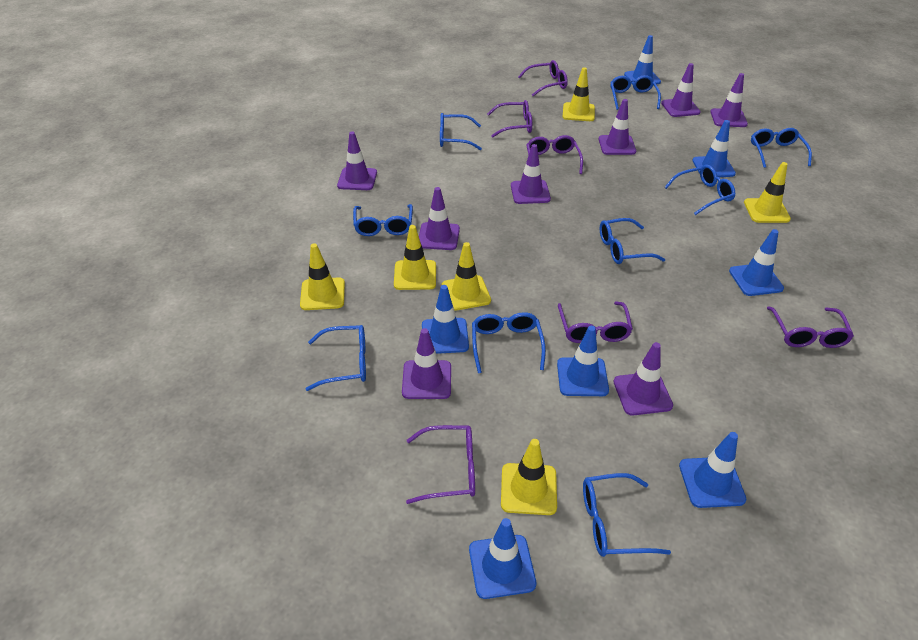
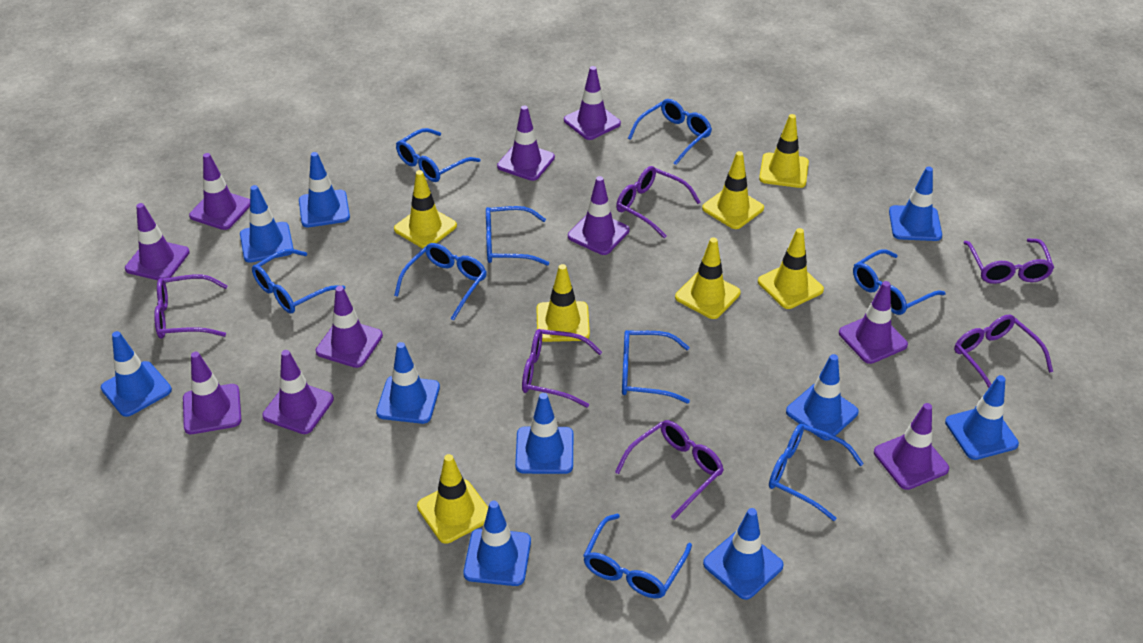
blue traffic cone: [422,285,469,354] [469,518,536,599] [557,326,609,396] [624,35,661,85] [679,432,747,508] [692,120,736,177] [729,229,784,296] = 7 -> [101,331,172,417] [240,185,294,263] [299,152,350,227] [376,342,440,424] [463,501,531,586] [515,393,573,474] [703,508,784,600] [786,354,859,441] [889,166,942,241] [945,375,1019,460] = 10
purple traffic cone: [337,131,377,190] [402,328,451,399] [419,187,460,250] [511,144,551,204] [598,99,636,155] [613,342,673,415] [661,63,701,117] [710,73,748,127] = 8 -> [125,203,190,280] [183,352,241,434] [189,153,250,230] [262,350,334,434] [316,286,383,368] [497,105,555,181] [564,66,621,140] [568,176,630,255] [839,281,908,364] [874,403,949,490] = 10
yellow traffic cone: [300,243,345,310] [394,225,436,290] [442,242,491,311] [501,439,557,515] [563,67,595,121] [744,162,791,223] = 6 -> [394,170,457,248] [417,454,488,544] [537,264,590,342] [675,237,740,319] [702,151,764,229] [758,228,824,309] [759,114,809,188] = 7

